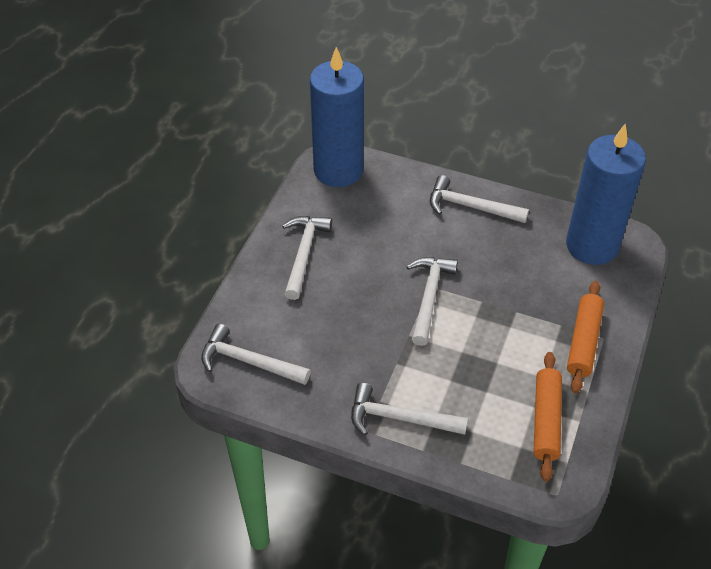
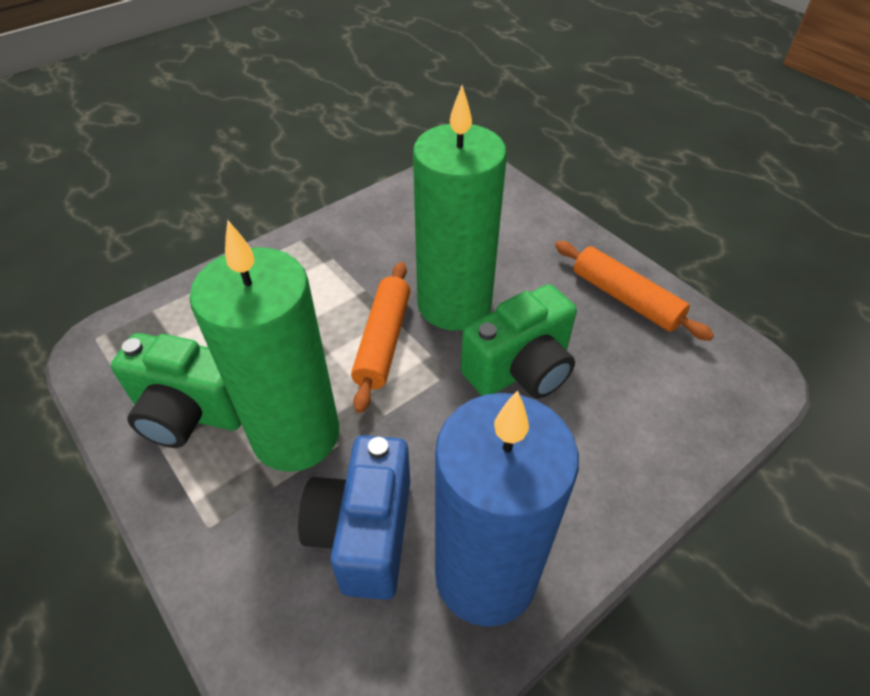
blue camera: none = 0 -> [298,435,410,600] = 1
blue candle: [310,47,364,187] [566,124,646,265] = 2 -> [435,390,579,627] = 1
green camera: none = 0 -> [111,333,241,448] [461,284,577,399] = 2
green candle: none = 0 -> [190,220,339,472] [413,85,507,331] = 2
white hammer: [201,324,311,385] [282,216,332,300] [351,383,468,436] [406,257,458,346] [430,175,529,223] = 5 -> none = 0

